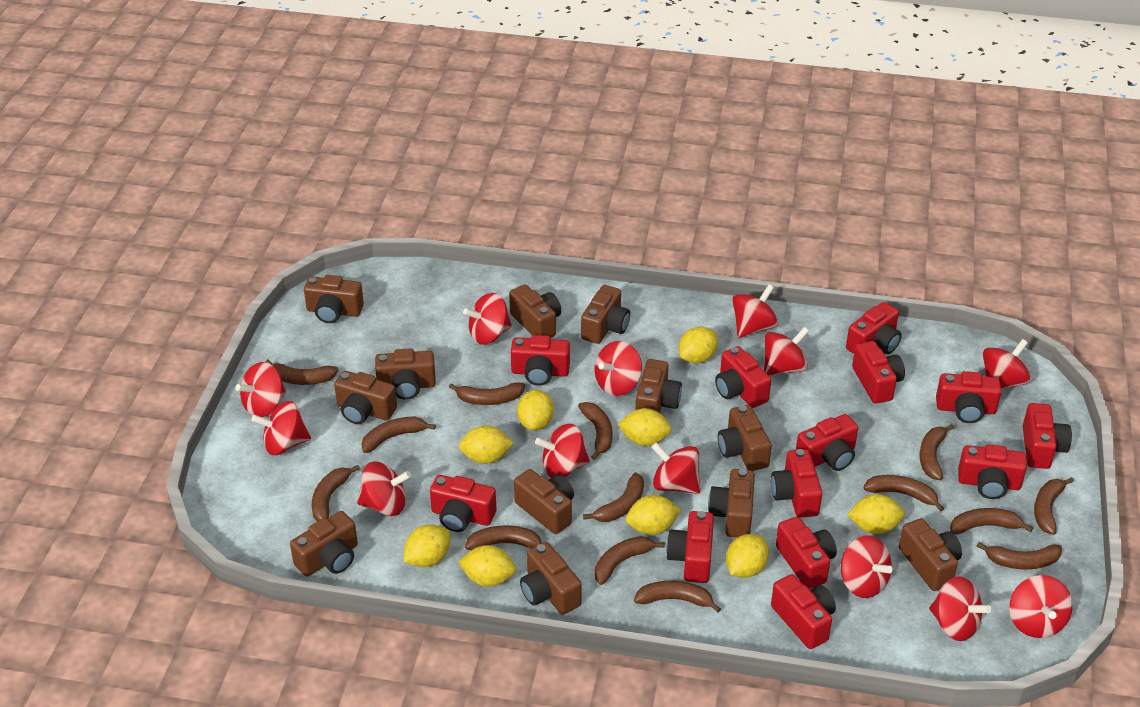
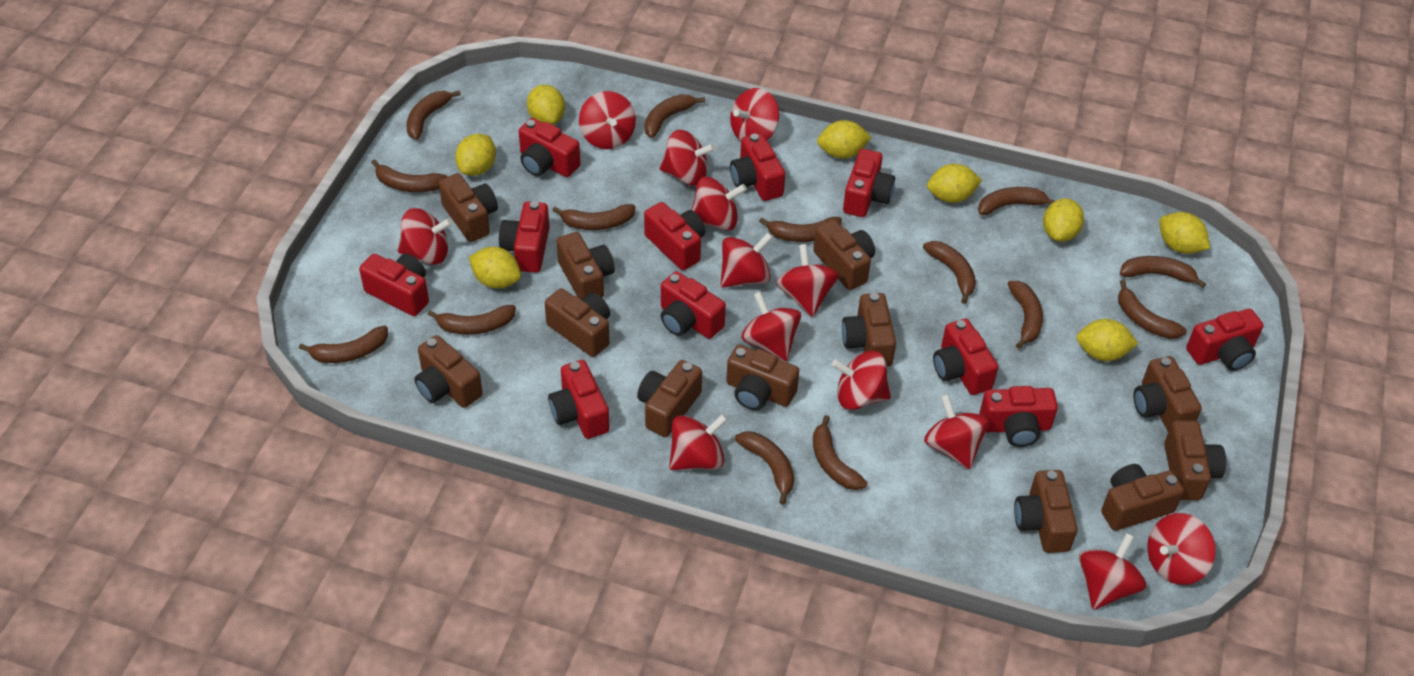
red camera: [430,475,496,532] [511,335,570,386] [666,511,714,583] [715,346,771,408] [771,449,822,518] [771,574,836,649] [776,517,837,589] [796,414,858,471] [846,302,902,354] [852,341,905,404] [936,371,1002,423] [958,444,1027,499] [1022,403,1072,469] = 13 -> [359,254,429,316] [499,201,550,273] [519,118,581,177] [548,360,610,439] [644,202,705,270] [661,271,726,339] [730,133,785,201] [843,149,895,217] [933,319,998,395] [979,386,1058,447] [1186,309,1263,371] = 11
yellow lemon: [404,524,450,567] [458,545,516,587] [459,426,514,464] [517,390,554,430] [618,408,672,446] [626,495,681,535] [679,327,718,363] [726,534,769,578] [847,494,905,534] = 9 -> [455,134,496,176] [469,247,521,289] [527,85,565,125] [817,120,872,159] [927,164,982,203] [1043,198,1084,242] [1076,319,1138,361] [1159,212,1210,254] = 8

